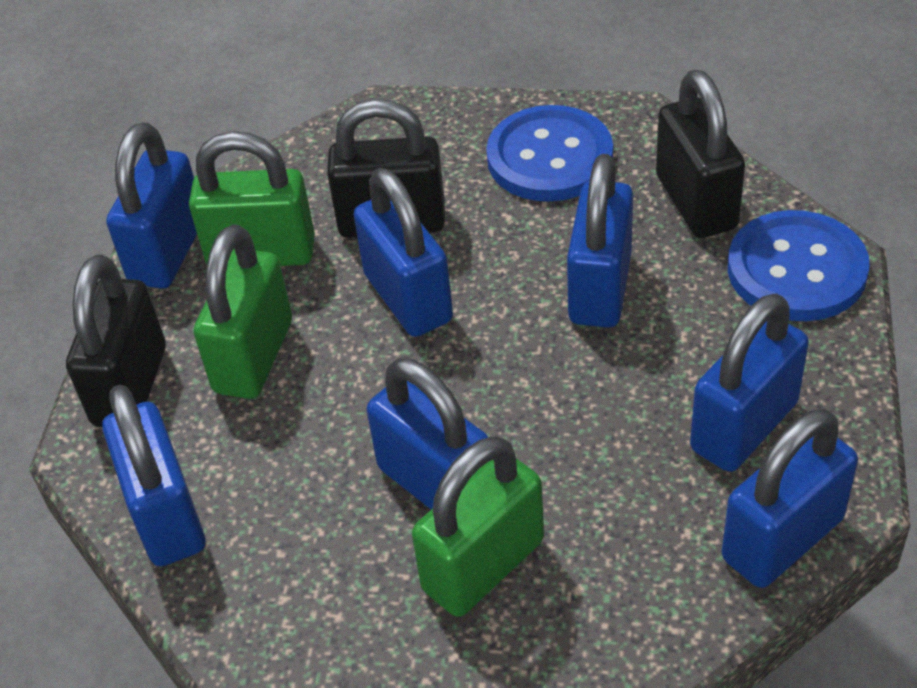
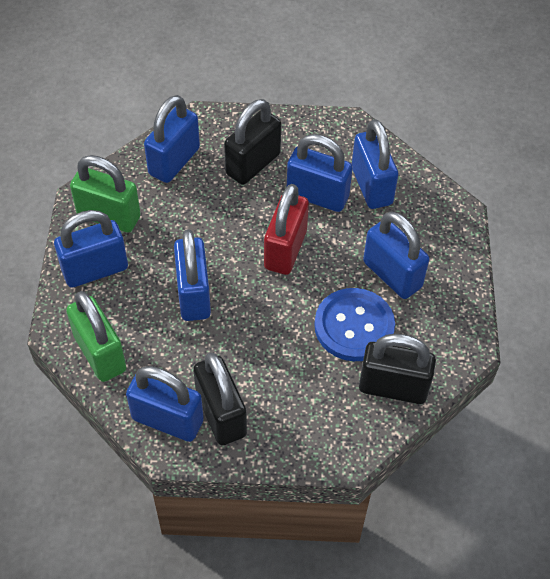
blue button: [486,105,613,202] [728,210,870,321] = 2 -> [315,288,395,361] = 1
green padlock: [189,131,315,266] [194,224,292,399] [412,436,544,617] = 3 -> [66,291,126,382] [70,155,141,232] = 2
red padlock: none = 0 -> [264,184,309,275] = 1

